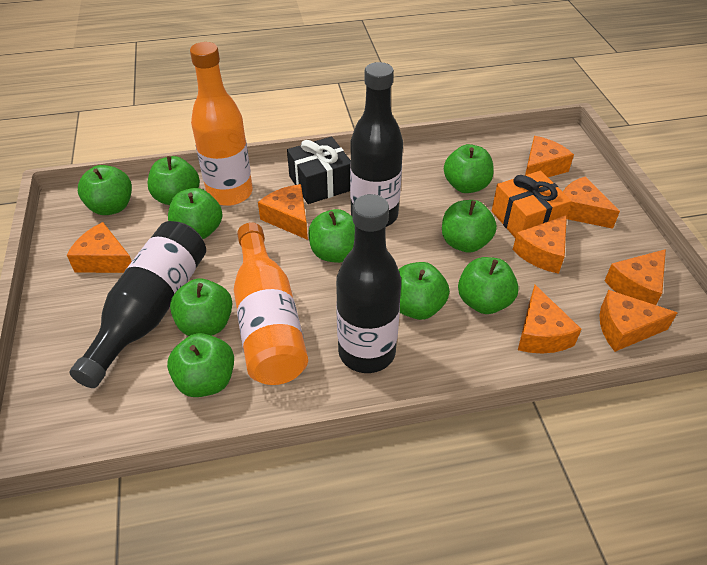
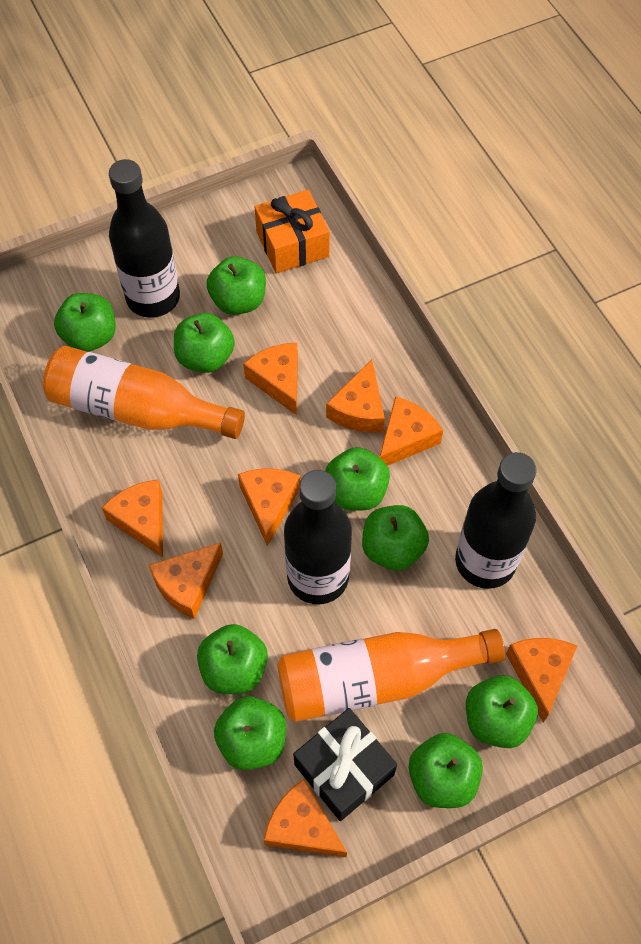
green apple: [78,165,132,215] [148,156,200,205] [167,333,234,397] [168,188,222,239] [170,278,232,336] [309,209,355,263] [398,262,450,320] [442,200,497,253] [444,144,494,193] [458,257,519,314] = 10 -> [54,293,116,352] [174,313,235,373] [197,624,268,694] [207,256,266,315] [214,696,286,770] [325,447,390,511] [362,505,429,571] [409,733,483,808] [466,675,538,748] = 9

